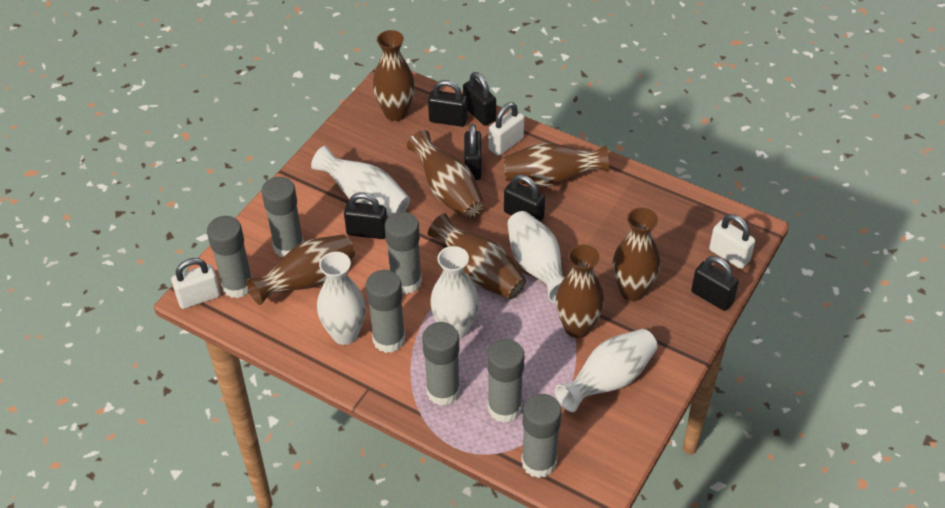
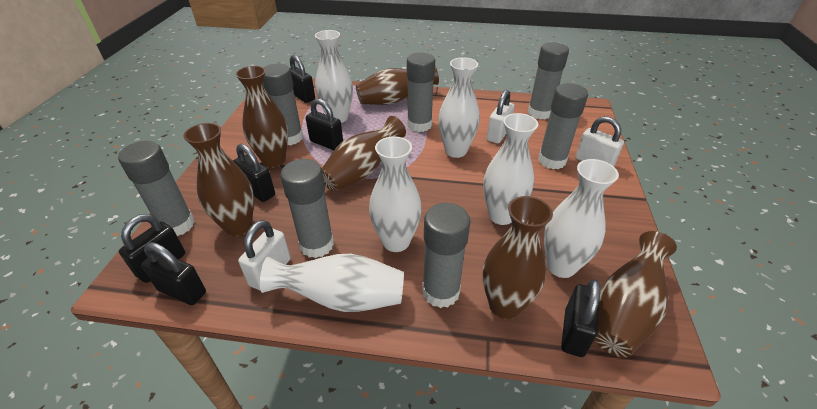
brown vase: [246,235,355,305] [373,30,415,121] [407,130,485,219] [428,213,526,300] [504,143,609,186] [556,244,604,338] [612,208,660,301] = 7 -> [183,123,254,236] [235,66,288,168] [322,116,406,191] [356,66,439,105] [483,196,553,319] [595,231,677,358] = 6
white vase: [311,146,410,216] [317,252,366,345] [430,246,479,339] [507,211,564,303] [555,329,658,412] = 5 -> [260,254,404,312] [315,30,353,123] [369,136,422,252] [438,57,480,158] [483,113,538,225] [544,159,619,278] = 6

